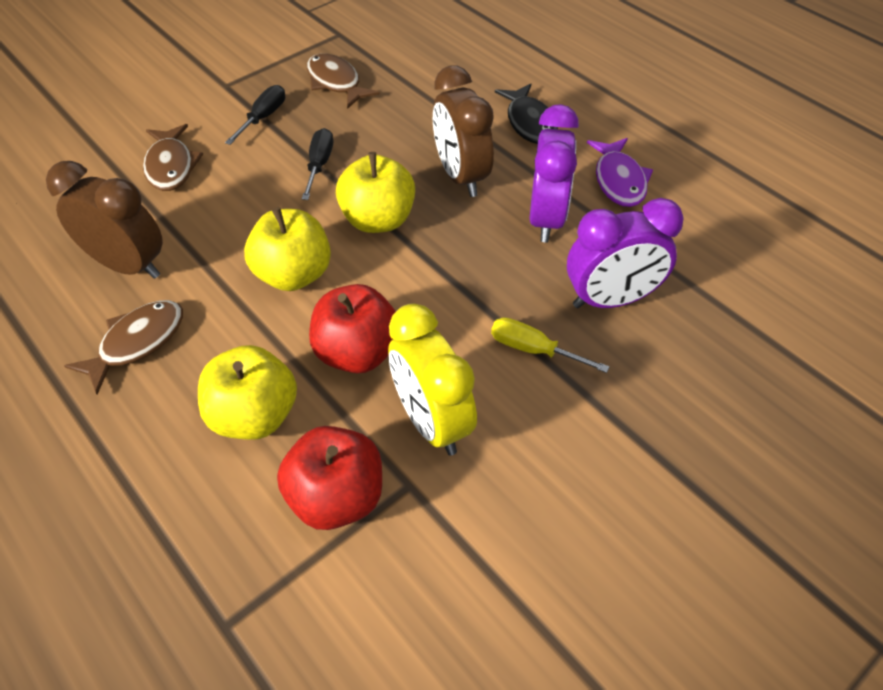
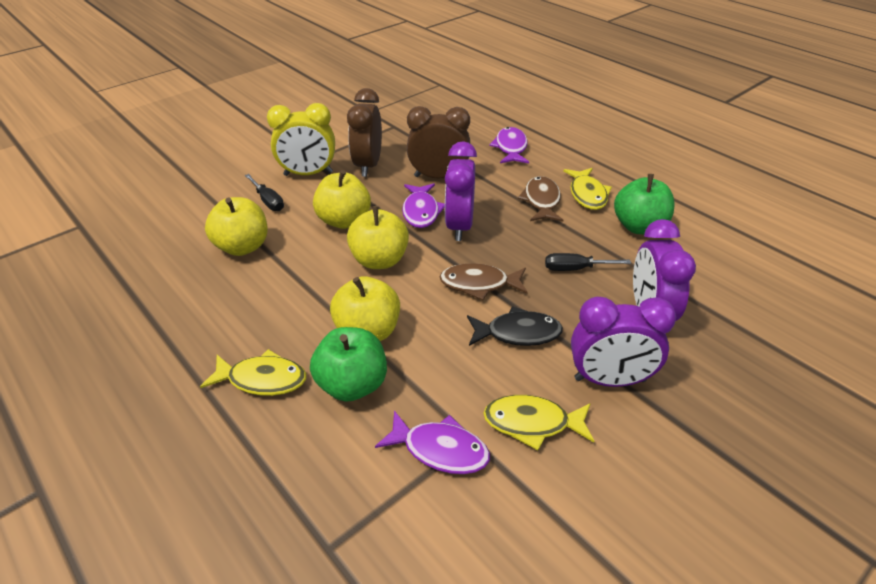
brown fish: [64,300,183,395] [143,124,203,191] [307,53,380,109] = 3 -> [440,263,528,300] [518,176,563,222] = 2
green apple: none = 0 -> [310,327,387,402] [614,174,675,234] = 2
purple clock: [530,104,579,243] [567,198,683,308] = 2 -> [445,141,477,241] [571,297,676,387] [633,219,696,321] = 3
purple fish: [587,138,653,207] = 1 -> [375,411,490,474] [402,183,445,228] [489,127,529,163] = 3
red apple: [277,426,382,530] [309,284,396,373] = 2 -> none = 0
yellow apple: [198,345,297,440] [244,207,331,291] [336,152,415,233] = 3 -> [205,197,268,256] [313,170,371,229] [330,276,400,341] [347,206,409,269] = 4
yellow fish: none = 0 -> [200,349,306,396] [483,395,594,450] [563,168,612,210] = 3
yellow screwdriver: [491,317,610,373] = 1 -> none = 0

